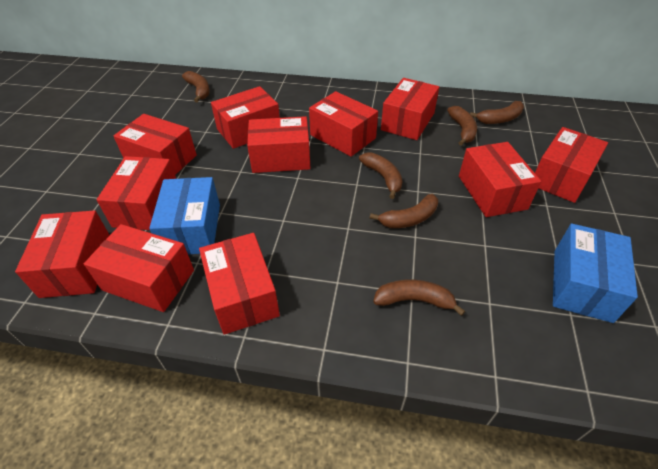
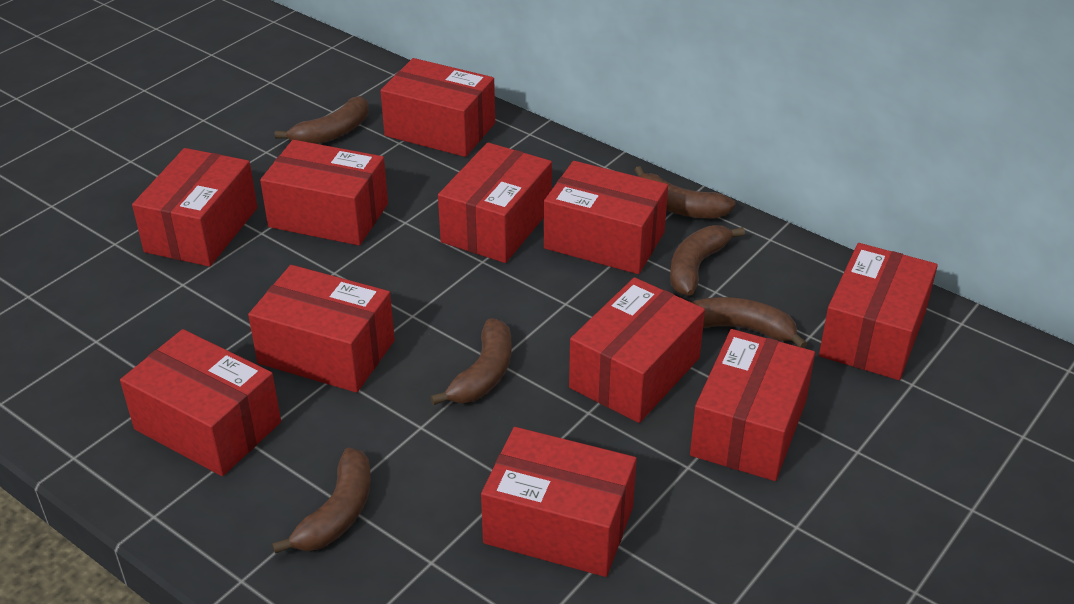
blue box: [149,177,220,255] [553,223,638,323] = 2 -> none = 0

